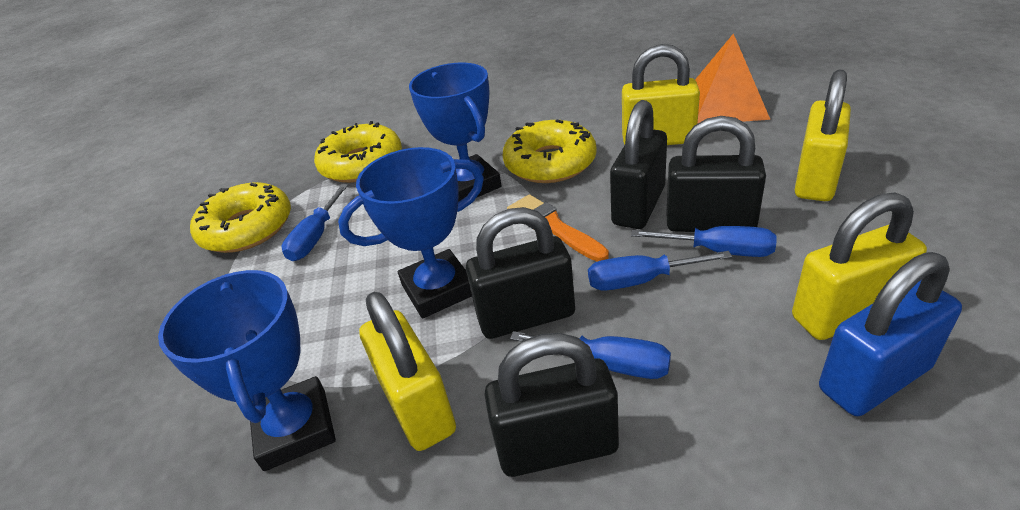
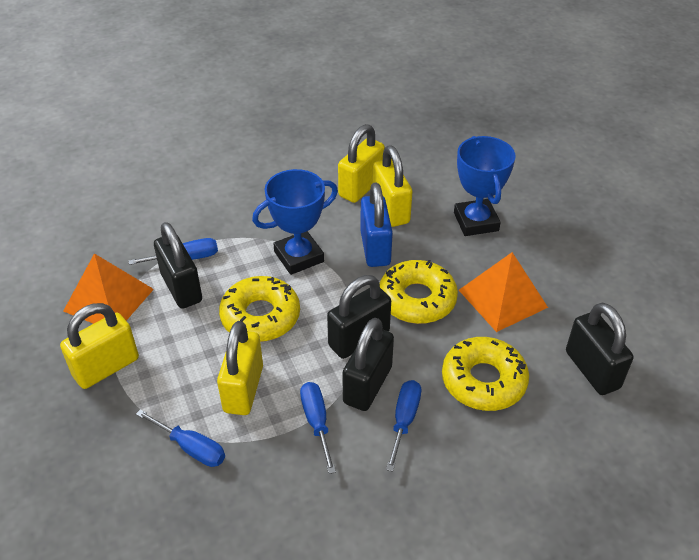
blue trophy: [158,270,336,471] [338,147,484,318] [409,63,501,202] = 3 -> [252,169,338,275] [454,136,515,236] = 2
orange brush: [507,194,609,262] = 1 -> none = 0
orange pyramid: [695,33,771,123] = 1 -> [63,253,154,324] [459,252,548,332] = 2

